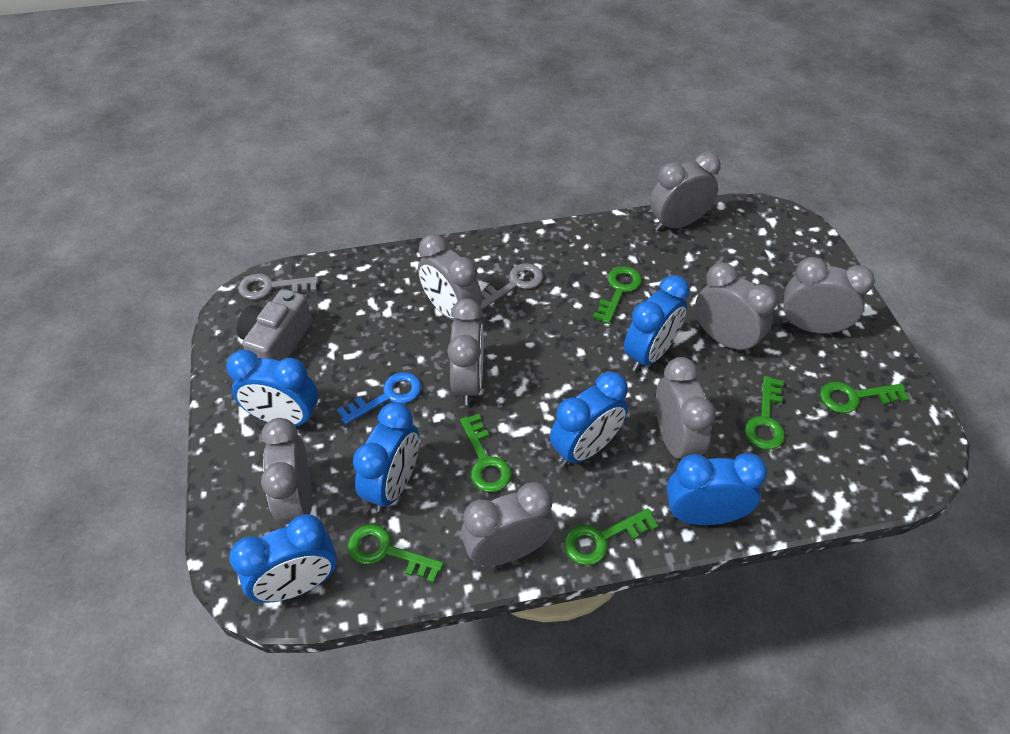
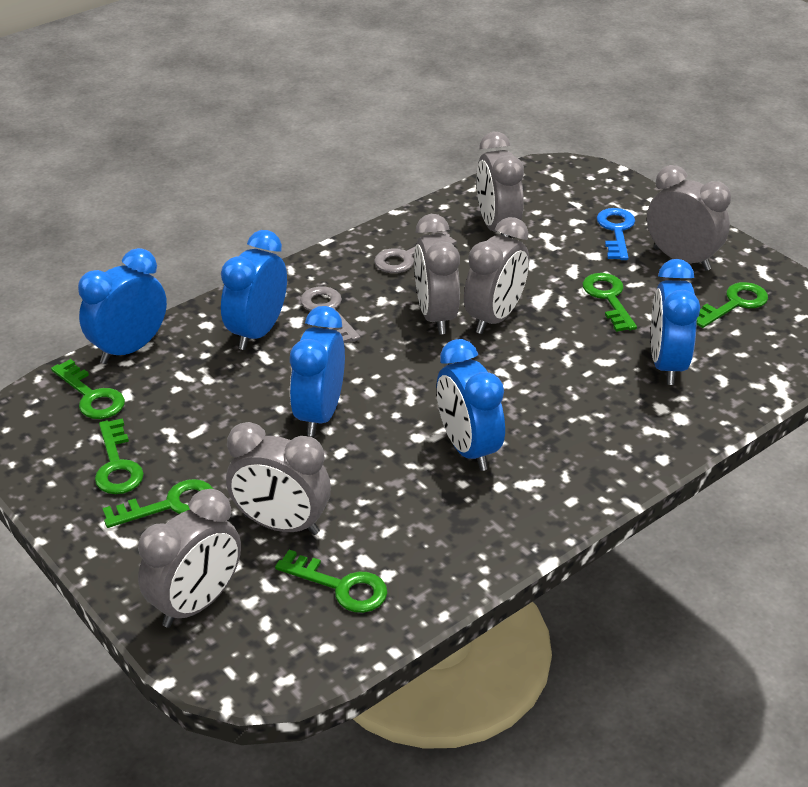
blue clock: [226,350,319,426] [229,514,337,603] [353,402,419,512] [550,372,628,466] [624,275,690,371] [666,453,768,525] = 6 -> [78,248,167,364] [221,230,287,350] [290,306,345,436] [437,339,505,471] [651,259,700,385] = 5
grey camera: [237,289,312,361] = 1 -> none = 0
grey clock: [261,418,312,525] [418,234,482,320] [448,299,483,405] [461,482,555,566] [650,152,721,231] [656,357,716,460] [695,263,778,355] [782,257,875,334] = 8 -> [138,489,241,628] [226,422,331,535] [414,214,460,335] [464,217,529,334] [477,132,524,237] [647,165,731,271] = 6

